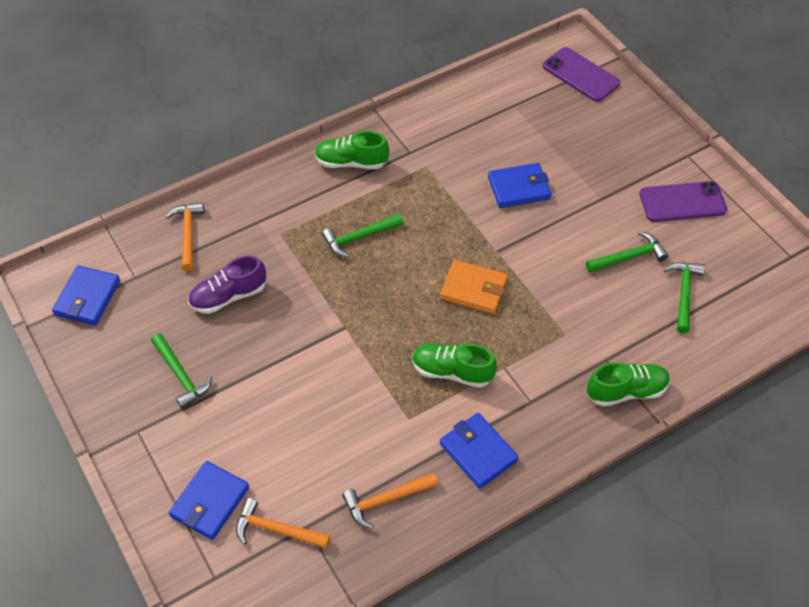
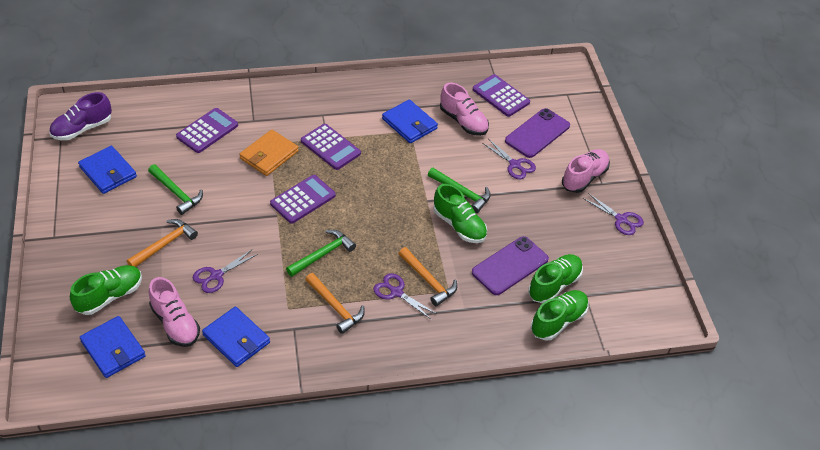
green hammer: [151,333,212,409] [322,214,403,257] [586,231,669,272] [664,262,705,333] = 4 -> [148,164,203,215] [286,230,356,277] [428,168,491,213] = 3
green shoe: [315,131,389,169] [412,343,497,388] [587,362,670,407] = 3 -> [70,265,142,315] [433,184,487,243] [528,254,583,304] [531,290,589,341] = 4
pink shoe: none = 0 -> [149,277,200,347] [440,83,489,136] [562,149,610,193] = 3
purple calculator: none = 0 -> [176,108,238,153] [270,175,336,224] [301,124,361,170] [473,74,530,117] = 4
purple scissors: none = 0 -> [193,249,258,293] [373,273,437,319] [483,139,536,179] [583,193,644,235] = 4

